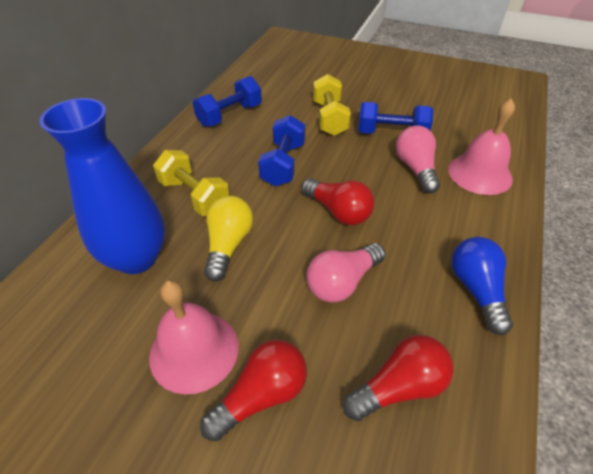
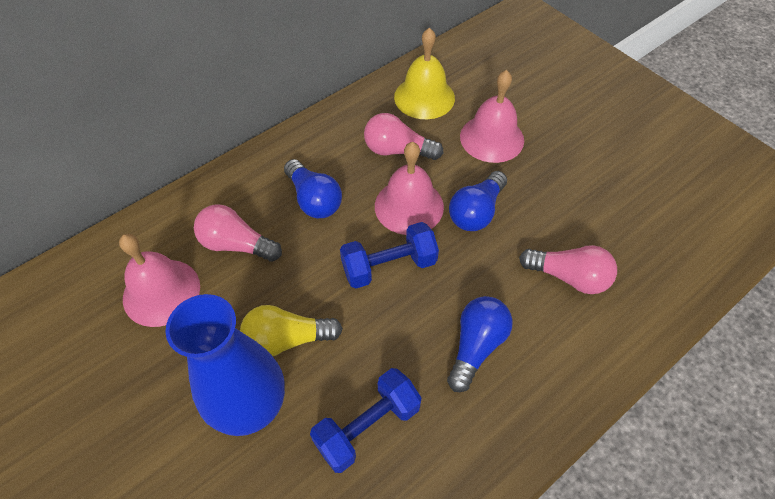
blue dumbbell: [193,76,262,127] [258,115,305,186] [358,102,433,134] = 3 -> [310,368,421,473] [340,222,439,289] = 2
blue light bulb: [451,237,513,335] = 1 -> [284,159,342,218] [447,296,513,392] [449,171,507,231] = 3
pink bell: [149,280,238,394] [448,98,515,195] = 2 -> [119,234,200,327] [375,142,444,235] [460,70,524,163] = 3
pink light bulb: [306,243,386,302] [396,126,440,194] = 2 -> [194,204,282,262] [364,113,444,160] [519,245,617,294] = 3
red light bulb: [200,340,307,442] [301,178,375,225] [343,335,453,421] = 3 -> none = 0
yellow bell: none = 0 -> [394,28,455,119] = 1
yellow dumbbell: [153,150,229,216] [313,74,351,136] = 2 -> none = 0

